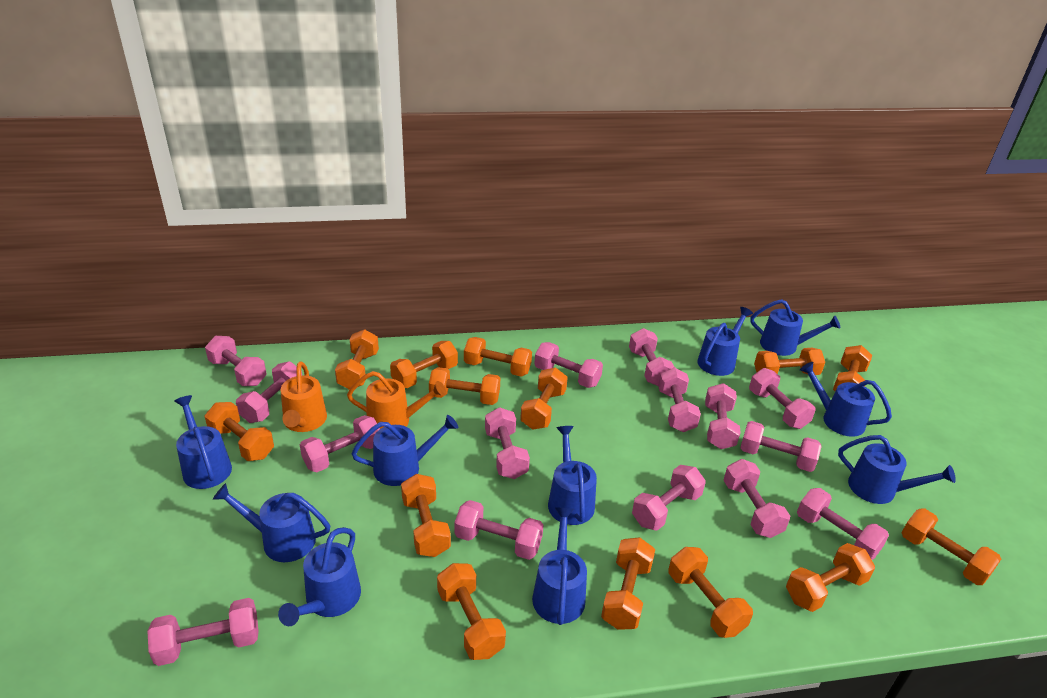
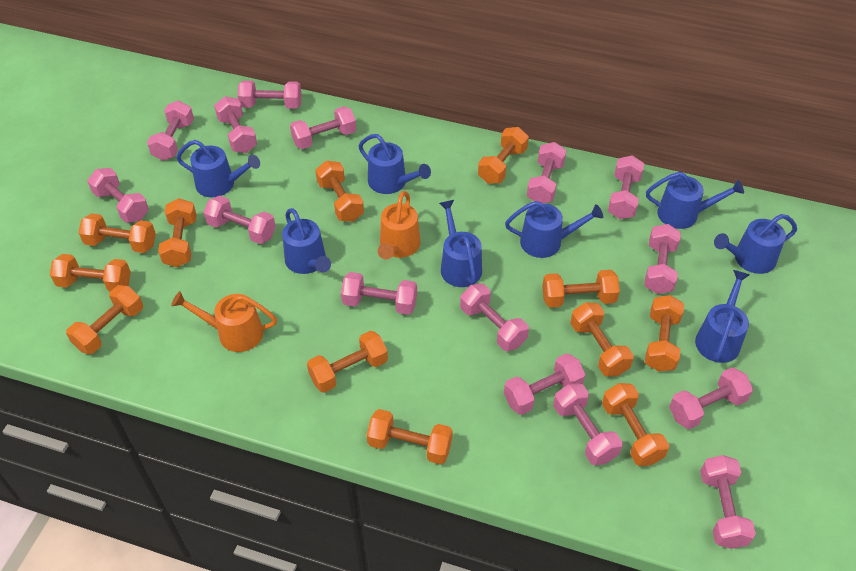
blue watering can: [174,395,232,489] [213,483,330,562] [278,527,361,626] [351,415,458,486] [532,507,587,625] [548,426,597,525] [697,307,753,376] [750,299,840,356] [800,362,892,437] [838,435,956,504] = 10 -> [176,140,260,197] [282,208,331,274] [359,134,431,194] [439,200,482,287] [505,201,603,258] [646,172,744,229] [695,270,750,363] [714,214,797,274] = 8
orange dumbbell: [204,402,274,461] [335,329,379,390] [390,341,458,388] [401,474,451,557] [429,367,500,405] [437,563,506,660] [464,337,532,377] [520,368,568,430] [601,537,655,630] [668,547,753,638] [754,348,825,375] [786,543,875,612] [833,345,872,391] [902,509,1001,585] = 14 -> [50,254,131,292] [66,285,143,354] [78,213,156,253] [158,198,197,267] [307,331,388,393] [315,161,364,222] [367,409,453,464] [478,127,529,184] [542,270,620,308] [570,302,634,376] [602,383,669,466] [645,295,684,372] = 12

